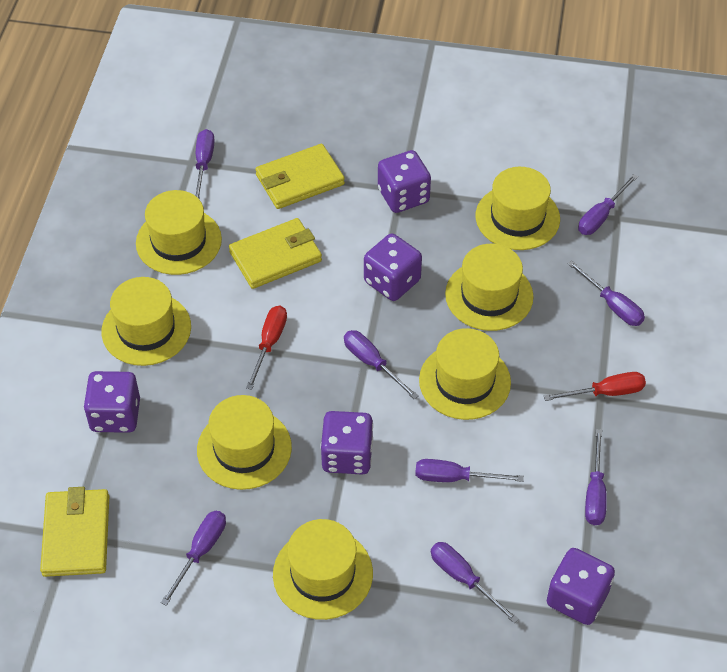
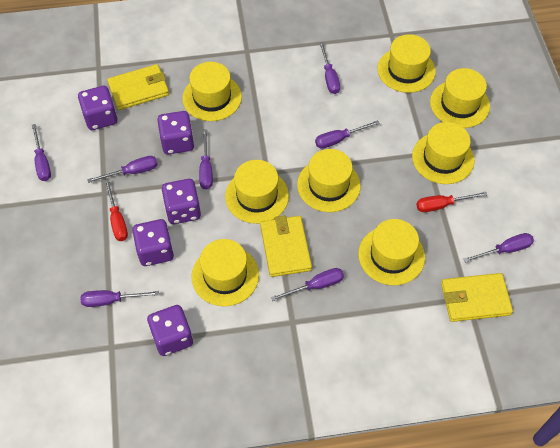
yellow hat: [101,277,191,366] [136,190,222,275] [197,395,292,490] [273,519,373,620] [419,328,511,420] [445,244,534,331] [476,167,560,250] = 7 -> [182,62,242,121] [191,239,259,306] [225,160,289,224] [297,149,361,212] [358,219,425,286] [377,34,436,93] [412,122,475,184] [430,68,490,128] = 8

